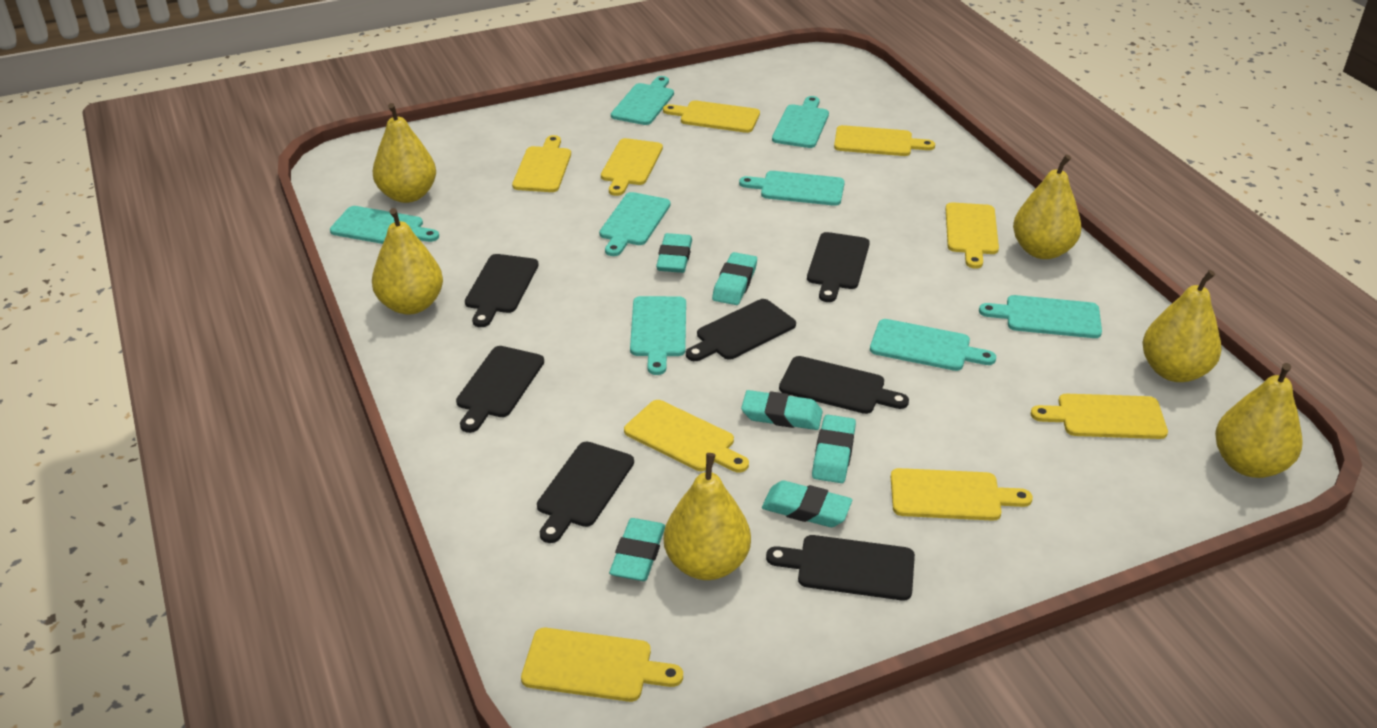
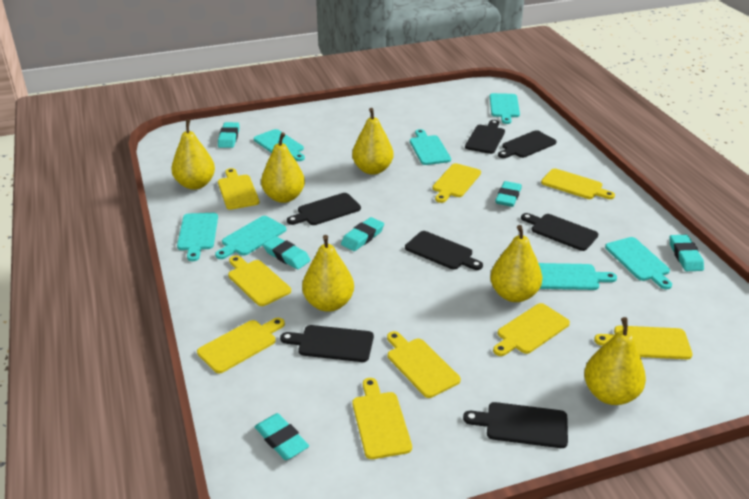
turquoise cutting board: [330,206,439,244] [599,192,671,256] [611,76,674,125] [630,296,686,375] [739,171,845,206] [772,96,829,148] [870,319,996,371] [979,295,1102,338] = 8 -> [177,213,218,261] [215,216,286,259] [254,129,305,161] [410,129,451,165] [490,93,520,124] [538,263,617,290] [605,237,672,290] = 7

